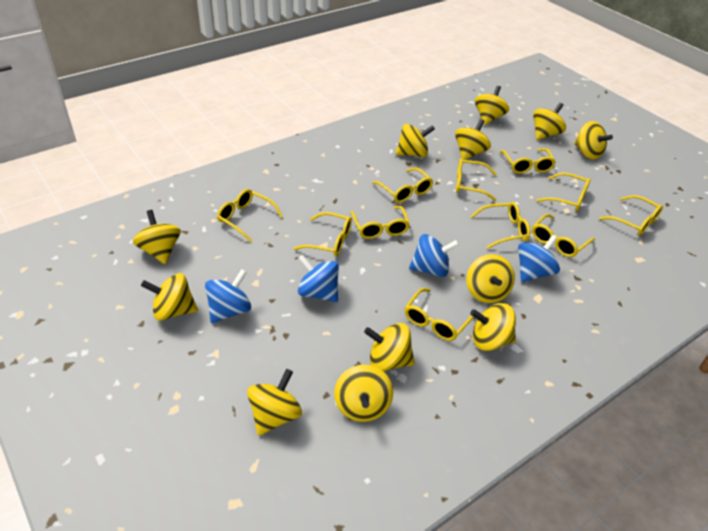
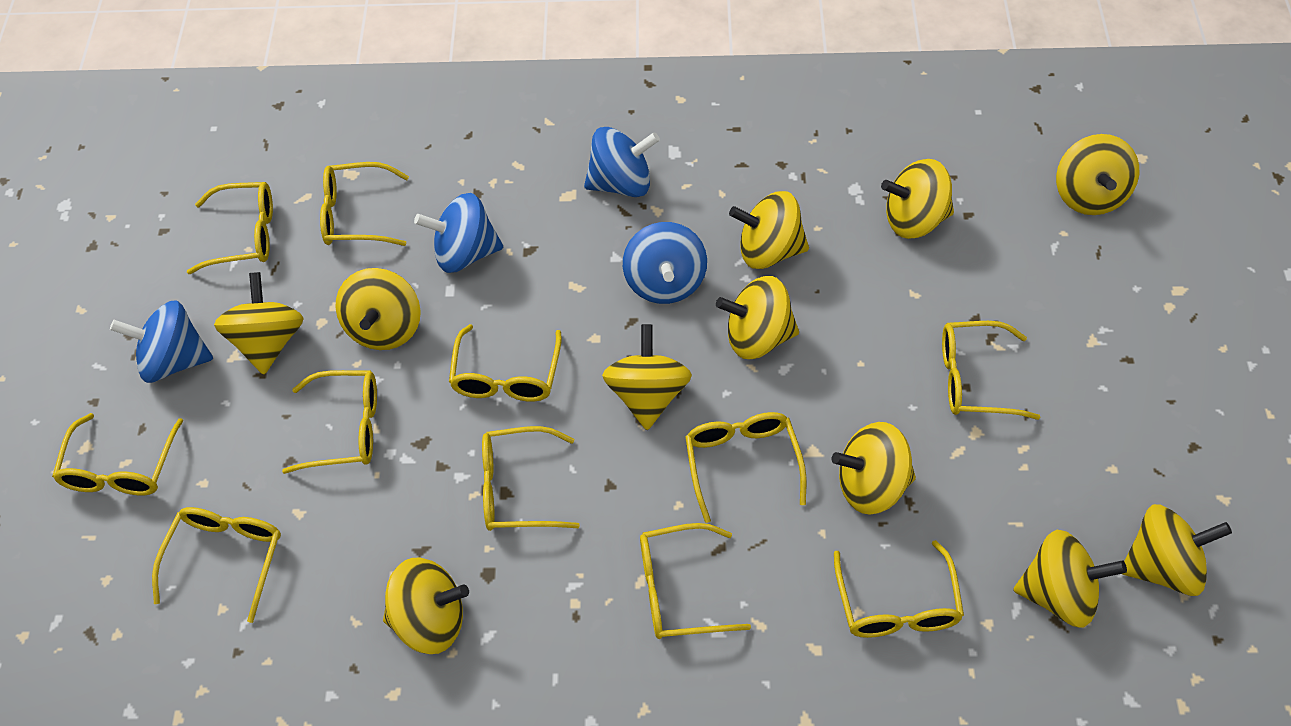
yellow spinning top: [133,210,181,264] [141,273,198,321] [247,369,302,436] [334,365,393,422] [364,323,415,371] [396,124,435,157] [455,119,491,160] [466,254,515,303] [470,303,516,351] [475,86,509,125] [533,103,566,140] [574,121,613,159] = 12 -> [214,272,304,375] [335,268,421,350] [383,558,469,654] [602,324,692,430] [716,276,799,359] [729,191,809,269] [832,422,916,515] [881,159,954,239] [1013,530,1127,628] [1056,134,1139,215] [1122,504,1232,596] = 11

